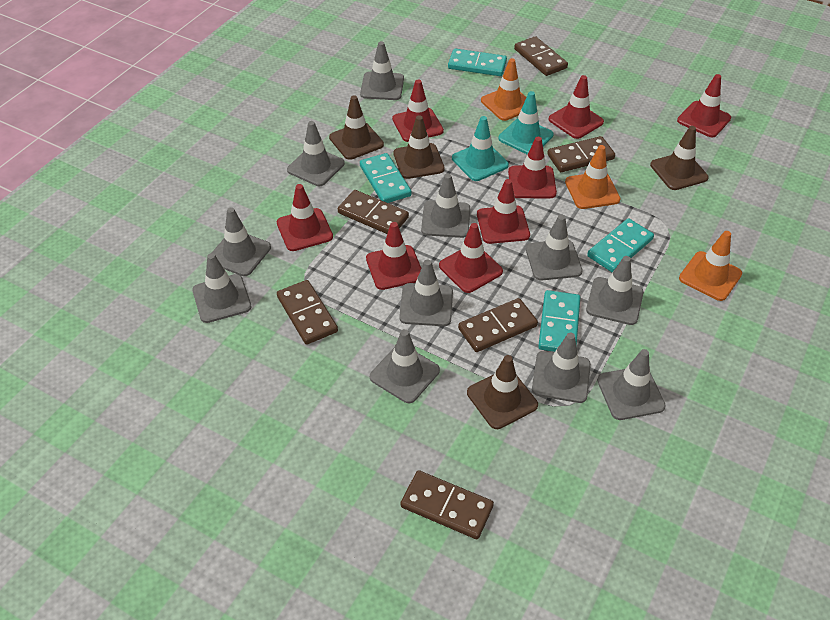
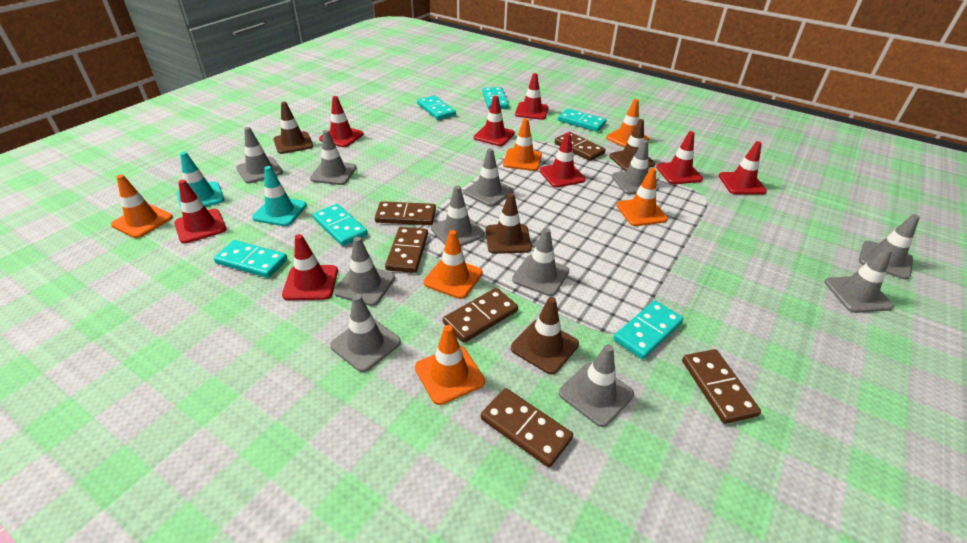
orange traffic cone: [481,58,526,121] [565,145,621,209] [679,231,742,301] = 3 -> [111,175,173,238] [415,325,485,405] [424,230,483,299] [503,118,542,171] [606,99,649,147] [616,168,668,226] = 6
turquoise domino: [360,153,412,203] [448,49,507,76] [538,290,580,352] [587,218,654,272] = 4 -> [214,240,287,278] [313,204,368,246] [417,95,456,120] [482,87,509,110] [558,108,607,132] [613,301,684,359] = 6

